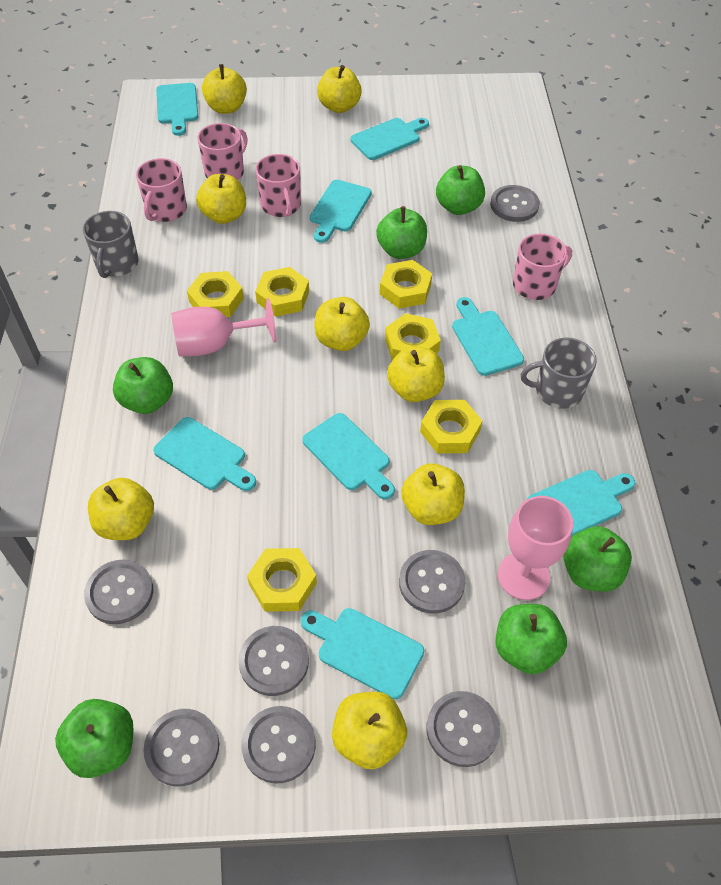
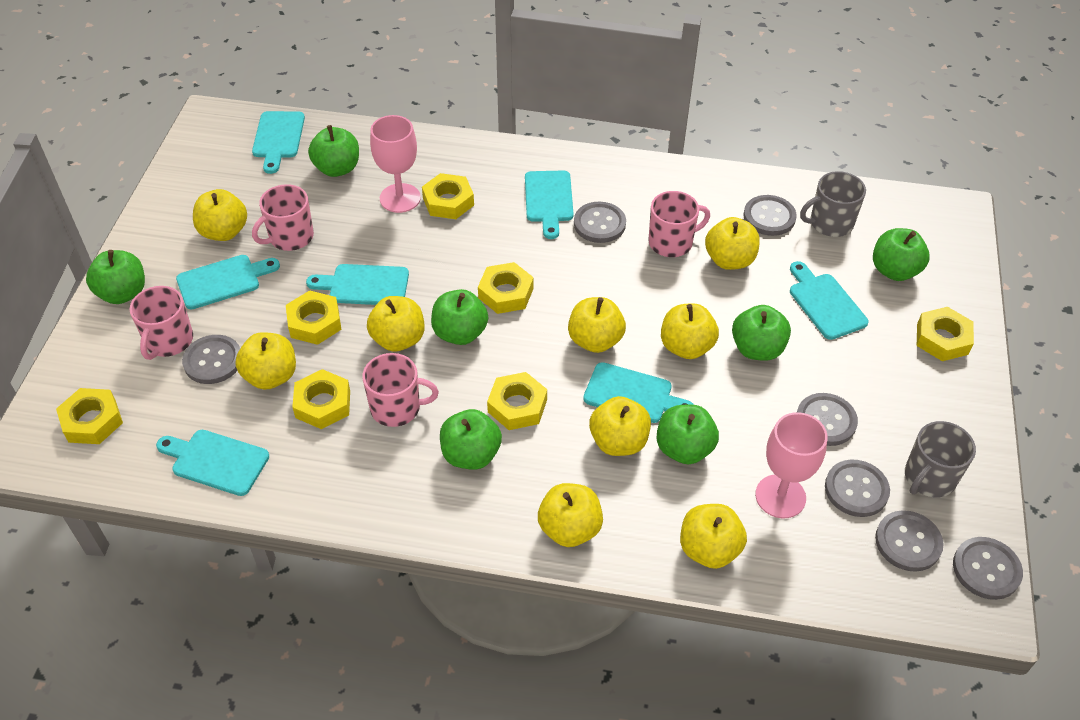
green apple: [55,699,133,778] [113,357,173,414] [376,206,427,259] [436,165,485,215] [495,604,567,674] [563,526,632,592] = 6 -> [86,250,145,304] [308,125,359,177] [431,289,488,345] [440,409,502,470] [656,404,719,464] [732,305,791,361] [873,228,930,281] = 7
turquoise cutting board: [153,417,256,491] [156,83,198,136] [301,608,424,699] [302,413,395,499] [310,180,372,243] [351,118,429,160] [452,297,524,376] [527,470,635,536] = 8 -> [156,430,269,496] [176,255,280,309] [252,111,305,174] [306,264,409,305] [525,170,574,239] [583,362,694,423] [790,261,869,340] = 7
yellow apple: [88,478,154,540] [196,174,246,224] [202,64,247,114] [314,297,370,351] [317,65,362,113] [332,692,407,769] [387,346,445,402] [401,463,465,525] = 8 -> [193,189,247,241] [235,332,296,390] [367,296,424,352] [538,483,603,547] [568,297,626,353] [589,396,651,456] [661,303,719,359] [680,504,747,569] [705,217,760,270] = 9
yellow nut: [187,271,244,317] [247,548,317,612] [255,267,309,317] [380,260,432,309] [385,313,441,360] [420,400,482,453] = 6 -> [56,388,123,444] [286,290,342,345] [292,369,350,429] [422,173,474,219] [478,262,534,314] [487,372,547,430] [917,307,974,361] = 7

